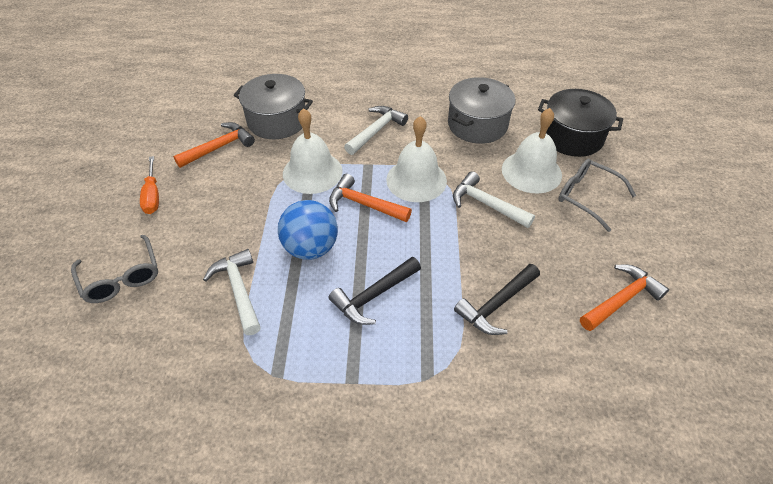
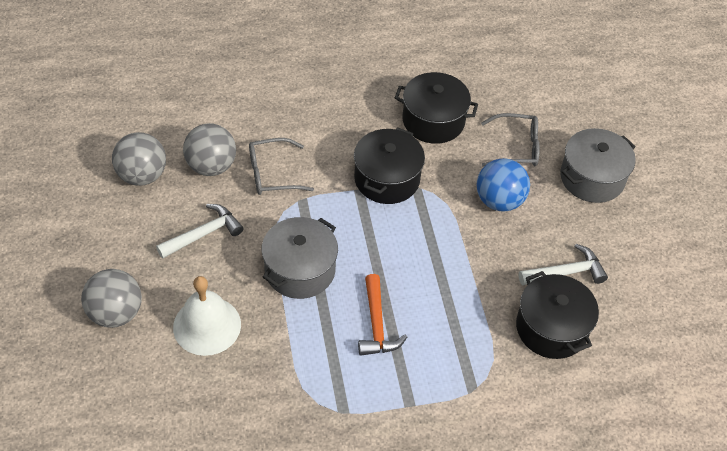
black hammer: [329,257,421,325] [454,264,540,335] = 2 -> none = 0
black pot: [538,89,623,157] = 1 -> [354,127,425,204] [395,72,478,144] [516,271,599,359] = 3
grey ball: none = 0 -> [81,269,142,328] [112,132,166,186] [183,123,236,176] = 3
orange hammer: [173,122,255,168] [329,174,412,222] [580,265,669,331] = 3 -> [358,274,407,356] = 1
orange screwdriver: [140,156,159,214] = 1 -> none = 0
white bell: [283,108,343,194] [386,116,447,202] [502,108,562,194] = 3 -> [173,276,241,356] = 1
white hammer: [203,249,261,335] [344,106,408,155] [453,171,535,228] = 3 -> [156,204,243,258] [519,244,608,285] = 2

